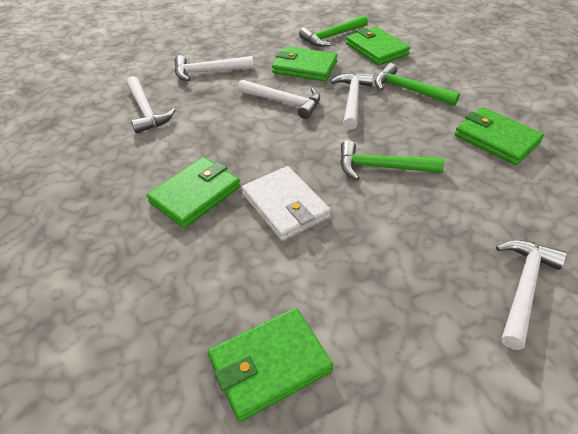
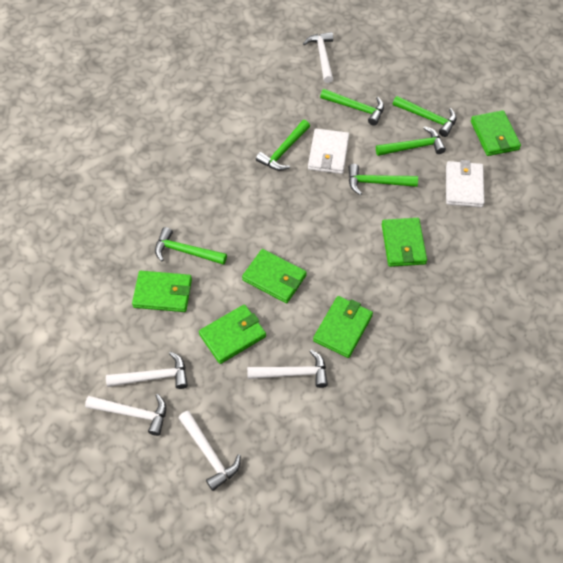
green hammer: [299,15,368,47] [340,140,444,180] [374,63,460,106] = 3 -> [155,227,227,265] [256,120,310,171] [320,89,384,126] [349,164,418,195] [376,126,446,156] [393,96,456,137] = 6
green wallet: [147,157,240,228] [208,308,333,422] [272,46,337,81] [346,27,410,66] [455,107,544,165] = 5 -> [132,271,192,312] [199,304,266,364] [242,249,307,303] [313,296,373,358] [382,218,427,267] [471,110,521,156] = 6
white wallet: [242,166,331,241] = 1 -> [308,129,349,174] [446,160,484,207] = 2

